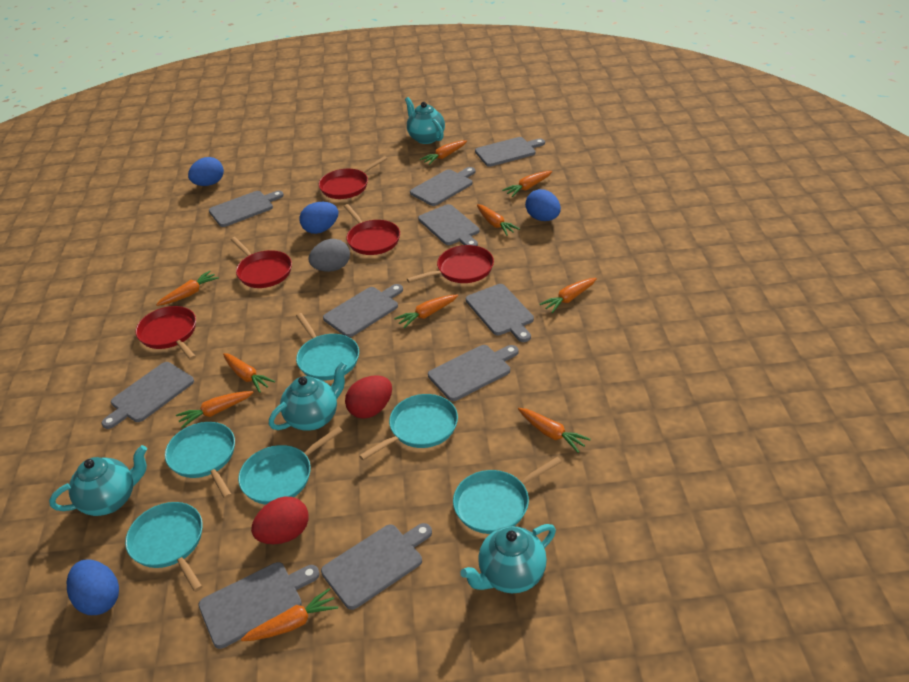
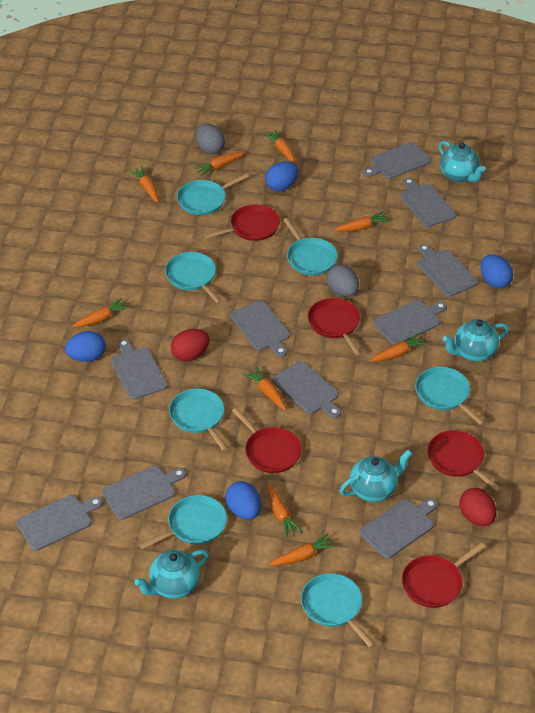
grey egg: [308,239,350,272] = 1 -> [196,123,225,154] [327,265,359,297] = 2
orange carrot: [156,271,219,306] [176,391,254,428] [223,353,275,393] [241,588,338,641] [394,295,458,328] [420,141,467,165] [477,204,520,236] [502,171,552,197] [518,408,591,453] [540,278,597,313] = 10 -> [72,298,130,328] [129,166,159,202] [194,152,245,176] [243,367,287,410] [263,129,296,164] [268,484,303,538] [269,533,336,566] [334,211,390,232] [370,333,427,362] = 9
turquoise pan: [125,502,203,592] [165,422,235,499] [238,426,343,504] [296,313,359,380] [359,394,458,460] [453,457,562,534] = 6 -> [139,495,227,549] [165,252,222,304] [169,388,228,451] [177,173,249,215] [283,218,338,275] [301,573,375,648] [415,367,485,425] = 7

